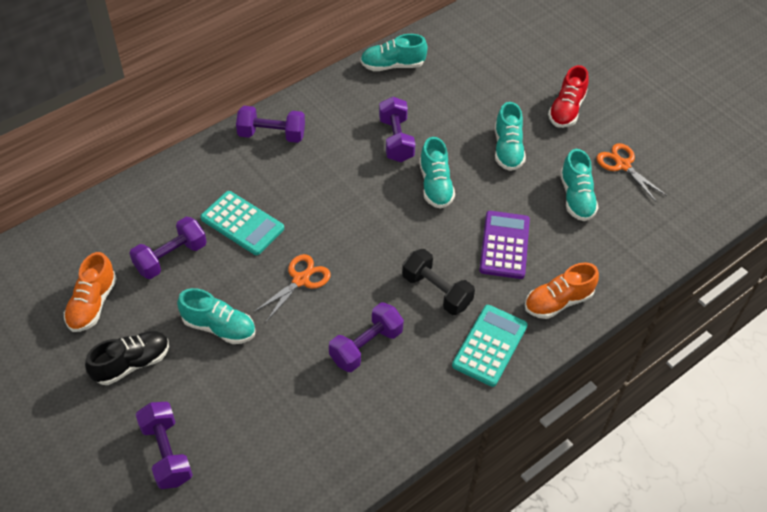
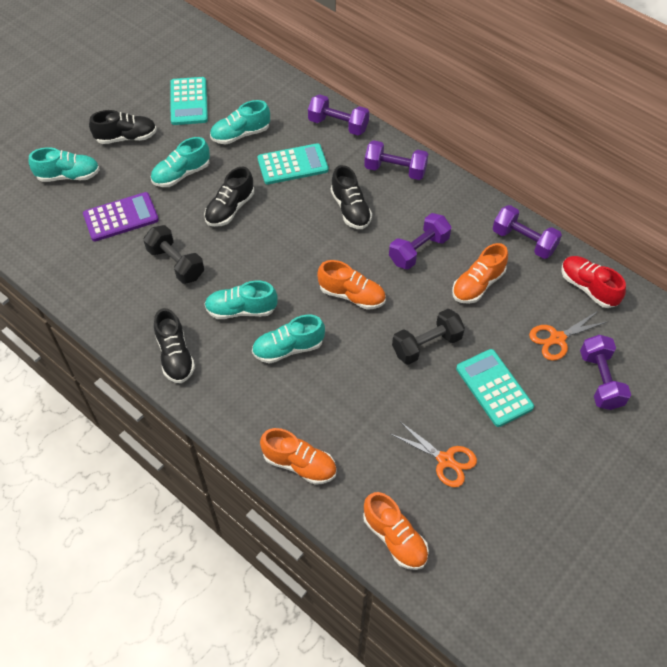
black dumbbell: [402,249,475,315] = 1 -> [143,225,204,284] [392,309,465,365] = 2
black shoe: [85,331,169,385] = 1 -> [89,110,157,144] [154,308,195,383] [204,166,254,227] [331,165,372,229] = 4
orange shoe: [64,252,117,332] [525,262,599,319] = 2 -> [260,428,337,485] [317,260,386,310] [363,492,429,570] [452,243,508,304] = 4
turquoise calculator: [200,191,284,255] [452,305,528,387] = 2 -> [170,77,208,125] [257,143,328,184] [456,349,534,427] = 3

